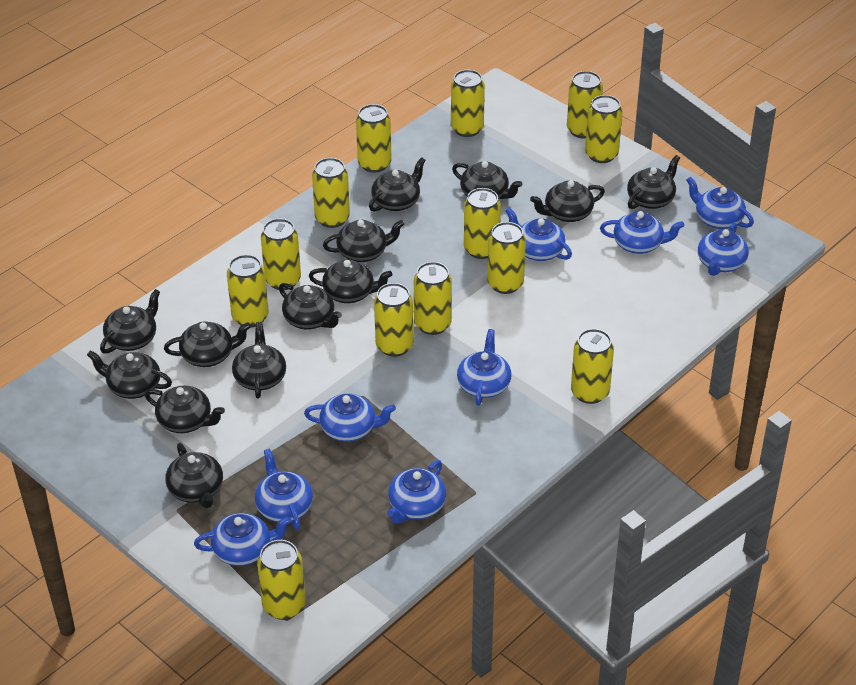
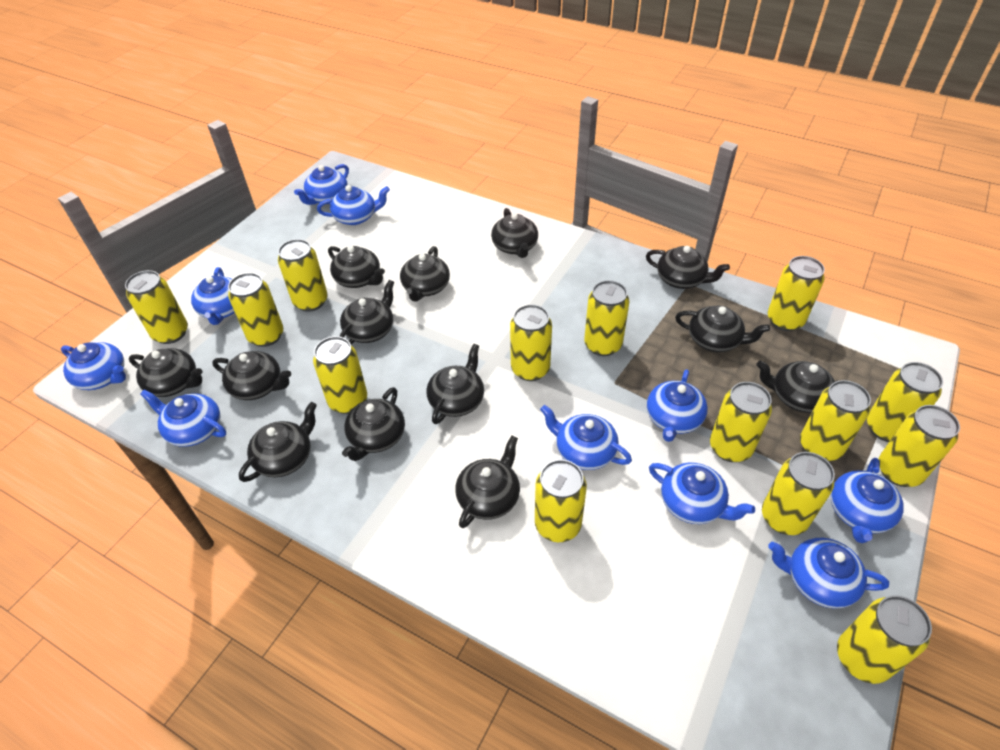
blue teapot: [194,513,291,566] [255,449,313,530] [304,394,396,442] [387,460,446,524] [457,329,511,406] [506,208,572,261] [600,211,684,254] [686,177,754,229] [698,223,749,276] = 9 -> [61,342,126,390] [140,389,226,447] [191,267,235,325] [294,164,349,205] [317,185,390,225] [540,405,632,470] [647,369,708,442] [649,463,755,524] [768,538,889,609] [831,458,904,543] = 10
yellow can: [227,255,269,327] [257,540,306,620] [261,218,301,290] [312,158,350,228] [356,104,392,173] [374,283,413,357] [414,262,452,335] [451,70,485,137] [464,188,501,259] [487,222,526,294] [567,71,603,138] [571,329,614,404] [585,95,623,163] = 13 -> [125,270,188,344] [228,273,283,347] [278,239,328,312] [313,336,367,414] [510,304,552,381] [535,459,587,542] [584,280,629,356] [710,382,772,462] [762,452,835,535] [768,256,825,331] [800,380,871,461] [837,595,932,684] [867,362,943,442] [879,405,960,487] = 14

